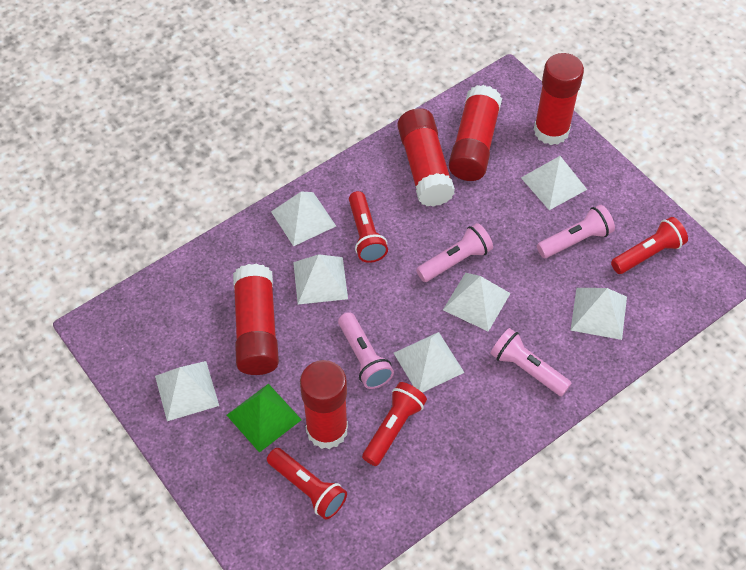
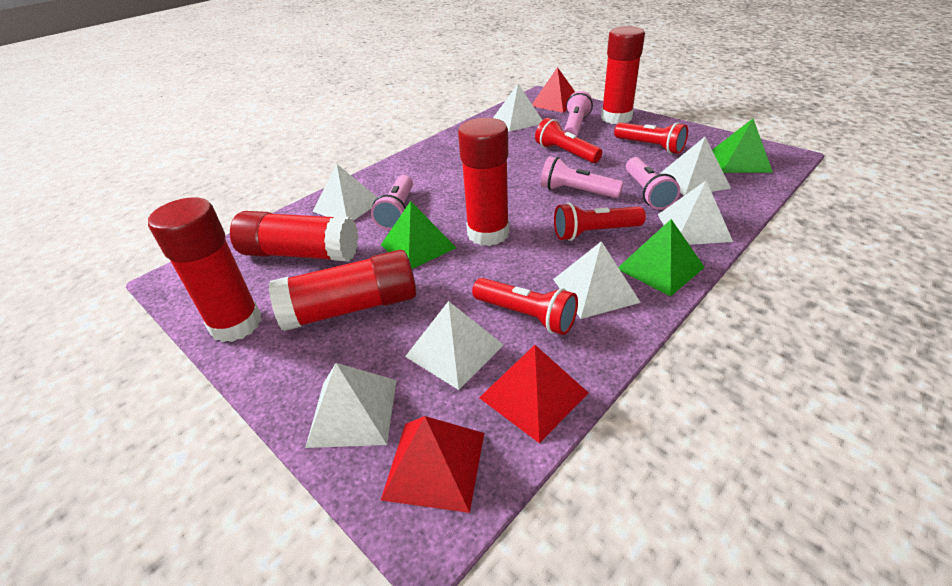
green pyramid: [227,383,302,453] = 1 -> [381,201,456,269] [618,219,705,297] [712,119,773,173] = 3
red pyramid: none = 0 -> [381,416,484,513] [479,345,589,443] [532,67,575,113] = 3

